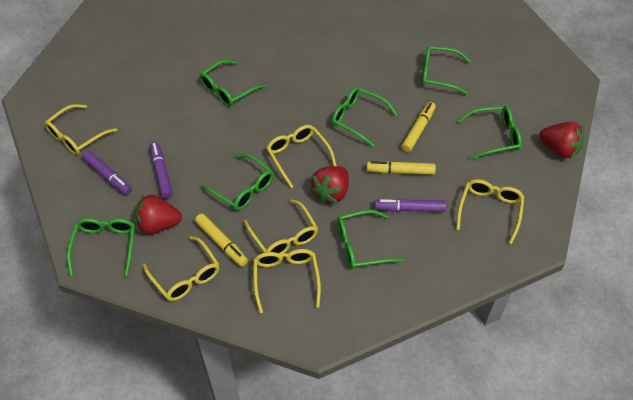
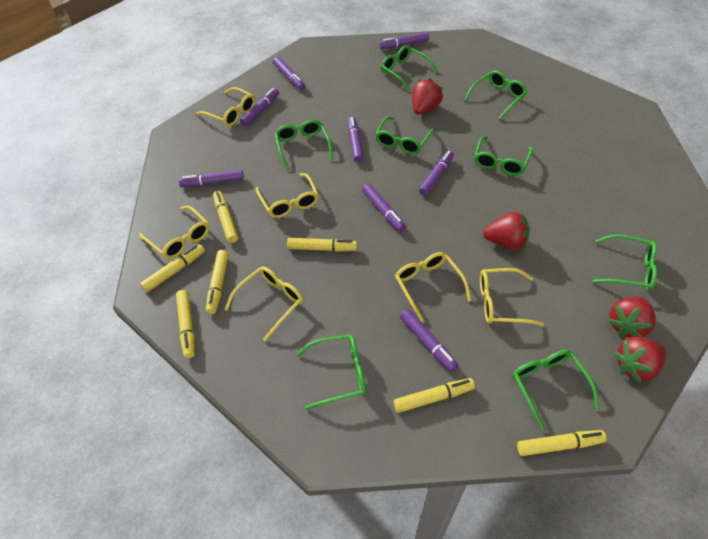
green glasses: [67,218,135,276] [200,60,267,107] [201,154,273,210] [332,87,397,147] [337,210,404,269] [422,46,471,95] [458,106,522,159] = 7 -> [275,120,333,170] [296,334,366,410] [375,116,434,155] [381,45,438,91] [465,70,527,119] [474,136,533,176] [513,350,599,432] [592,234,657,291] = 8
purple marker: [82,150,132,195] [150,142,173,199] [374,199,446,212] = 3 -> [179,169,244,187] [240,88,279,126] [273,57,305,90] [348,117,364,163] [362,184,406,232] [379,32,429,49] [400,309,458,372] [419,151,454,196] = 8
red strawberry: [134,194,182,234] [310,166,349,204] [540,122,584,159] = 3 -> [412,79,443,115] [483,212,530,250] [607,297,656,337] [613,336,666,383] = 4
yellow marker: [195,214,248,267] [367,161,436,175] [402,102,436,152] = 3 -> [140,244,205,292] [176,290,195,358] [206,250,229,314] [213,191,238,243] [287,238,357,252] [393,378,475,413] [517,430,607,456] = 7

